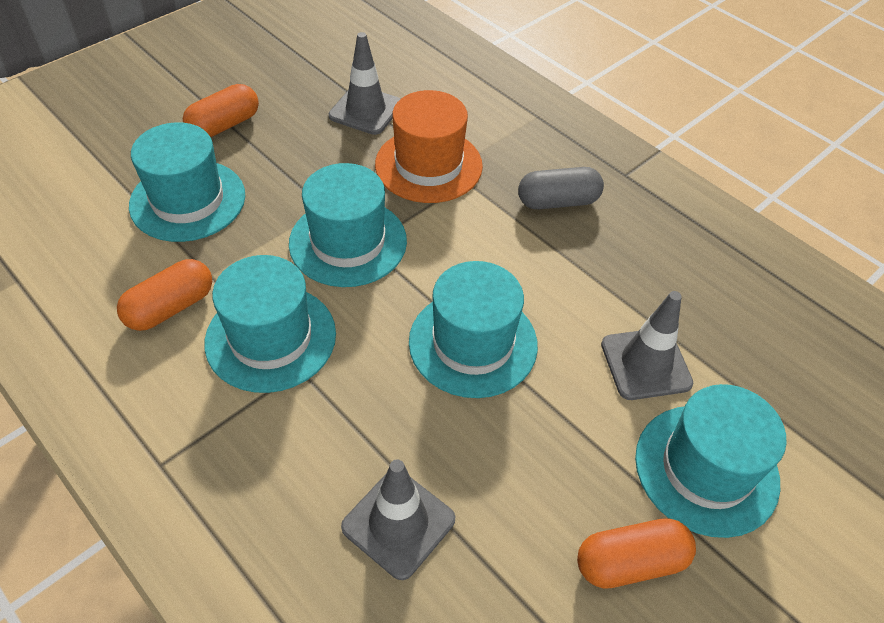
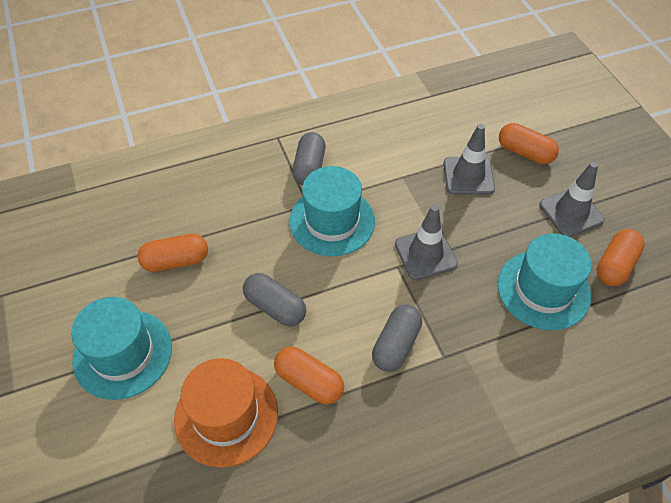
grey capsule: [518,167,604,209] = 1 -> [243,273,306,326] [292,132,326,185] [372,304,422,372] = 3
orange capsule: [117,259,212,331] [183,84,259,137] [577,518,696,589] = 3 -> [137,234,208,272] [274,347,344,404] [499,123,559,164] [597,229,645,286] = 4
turquoise hat: [129,122,245,242] [204,255,336,393] [289,163,407,287] [409,261,538,398] [635,384,787,538] = 5 -> [71,297,172,400] [289,166,375,256] [498,233,592,330] = 3

